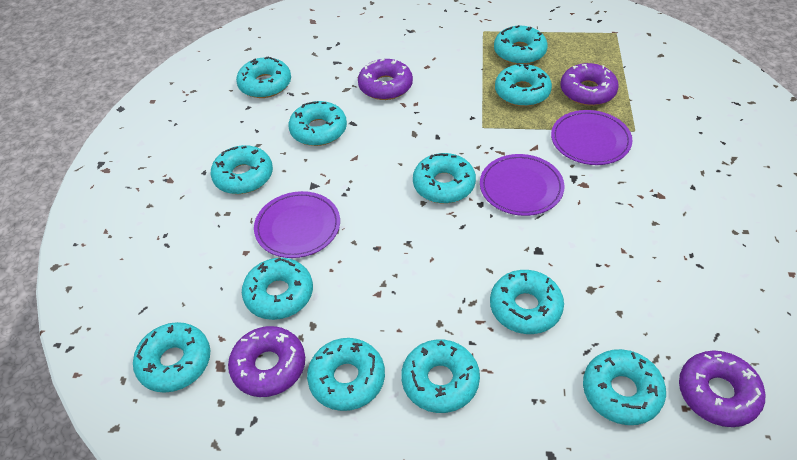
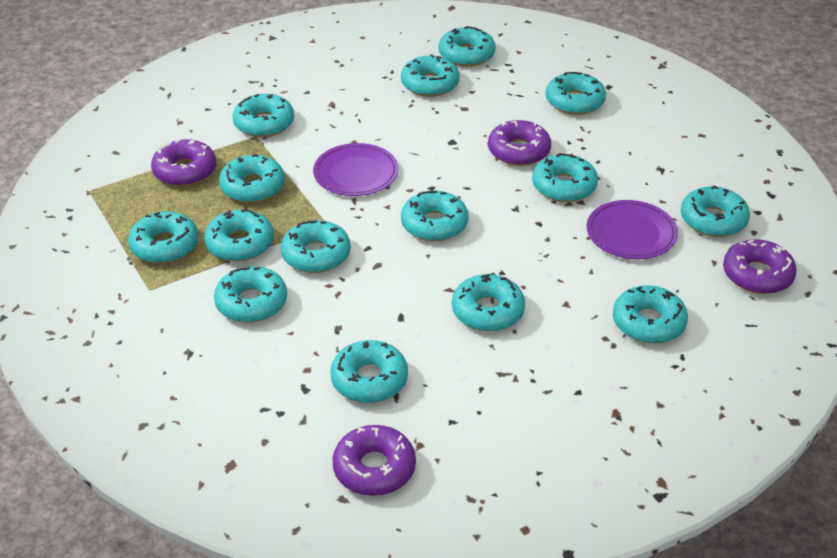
purple plate: [254,191,340,258] [480,154,565,216] [551,110,632,165] = 3 -> [313,143,398,196] [587,200,678,259] = 2
turquoise donut: [133,322,211,393] [211,145,273,194] [236,57,291,98] [242,258,313,320] [288,101,347,146] [307,338,385,411] [401,339,480,413] [413,153,476,204] [490,270,564,334] [494,25,548,64] [495,63,552,107] [583,349,666,425] = 12 -> [128,211,198,263] [204,209,274,262] [214,266,287,323] [219,153,285,203] [233,94,294,137] [281,220,351,273] [330,340,408,403] [401,54,460,97] [401,191,469,241] [438,26,496,67] [452,274,525,331] [532,153,598,202] [546,72,606,115] [613,285,688,344] [681,185,750,237] = 15

